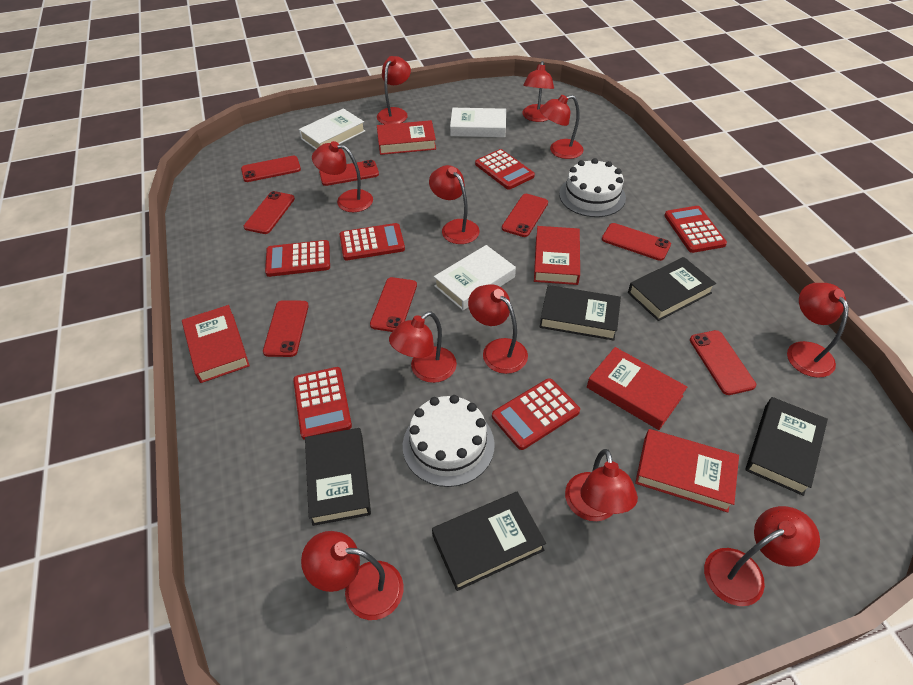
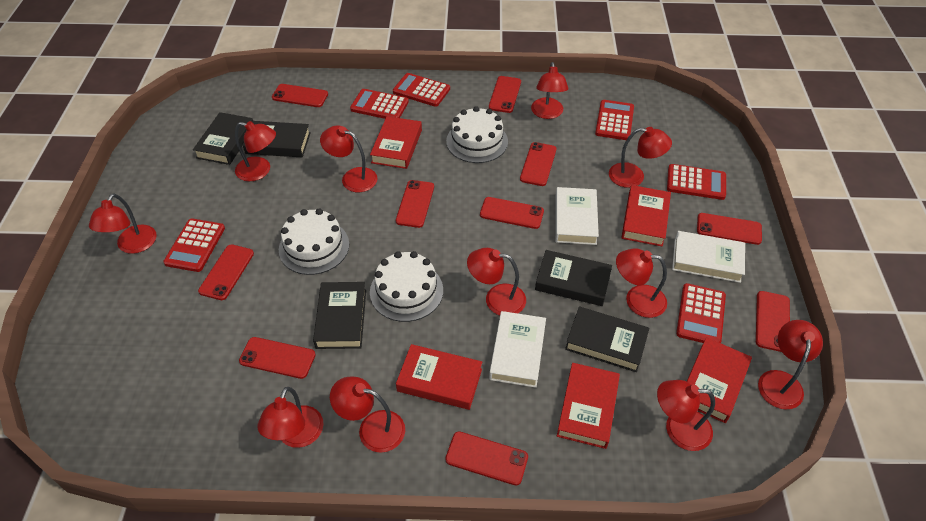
red phone: [241,155,301,182] [244,191,295,234] [263,300,309,357] [319,160,379,186] [370,277,417,332] [502,194,548,237] [602,223,671,261] [690,330,756,395] = 8 -> [198,244,254,300] [239,337,316,379] [272,84,328,107] [396,180,434,228] [445,431,528,486] [480,197,544,229] [489,76,521,113] [520,142,556,186] [697,213,762,245] [756,291,790,352] = 10
white cake: [403,395,495,487] [559,158,626,217] = 2 -> [279,208,349,275] [370,251,443,322] [446,106,508,163] = 3

